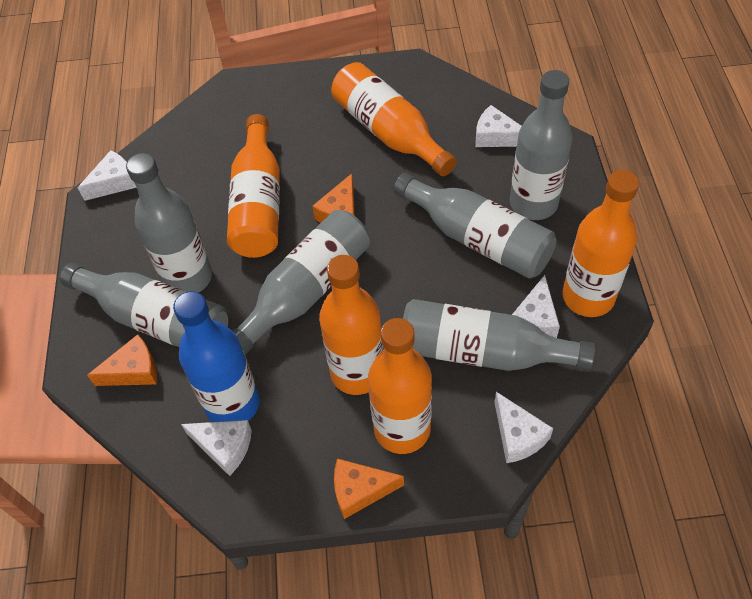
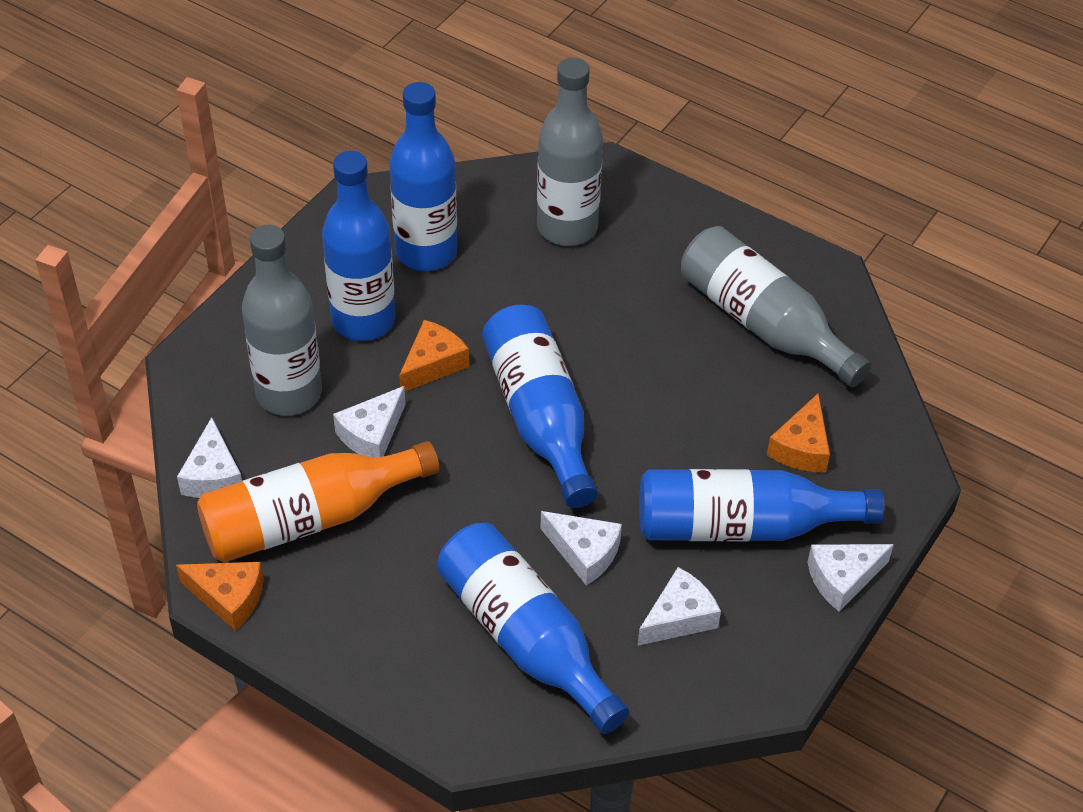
blue bottle: [173,291,260,422] = 1 -> [322,151,395,341] [389,82,457,271] [437,523,629,734] [482,305,597,508] [639,469,885,542] = 5
grey bottle: [60,263,228,347] [126,153,212,293] [232,210,370,355] [394,173,557,279] [403,299,595,371] [510,70,573,220] = 6 -> [242,225,322,416] [537,58,603,246] [681,226,871,387] = 3
orange bottle: [227,114,280,258] [319,255,383,395] [331,62,457,176] [368,318,432,454] [562,170,639,317] = 5 -> [197,441,439,563] = 1

